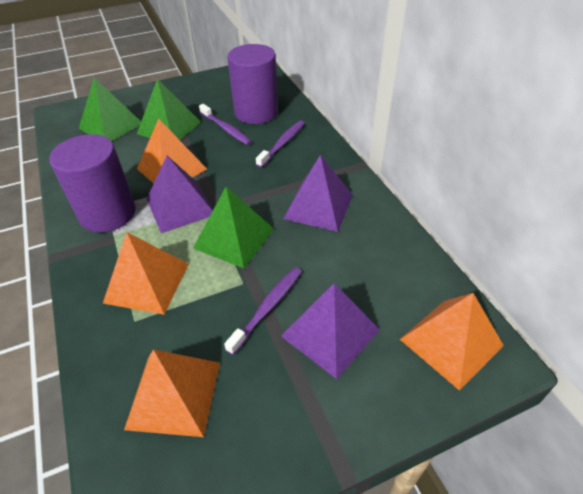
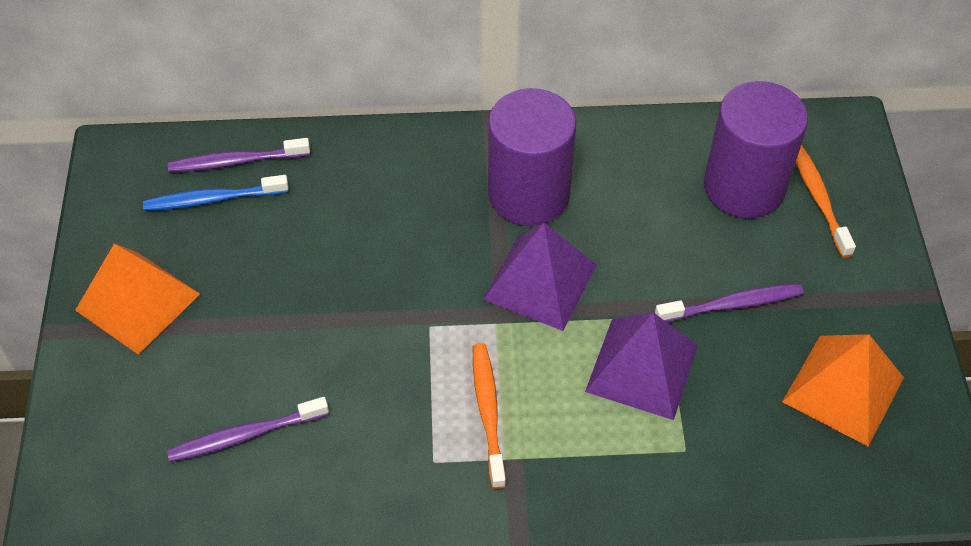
blue toothbrush: none = 0 -> [143,175,289,211] = 1
green pyramid: [79,78,141,141] [137,79,201,140] [193,187,274,269] = 3 -> none = 0
orange pyramid: [103,232,189,315] [124,349,220,437] [137,119,207,183] [400,293,504,391] = 4 -> [75,244,200,355] [782,334,904,446] = 2
orange toothbrush: none = 0 -> [473,343,506,489] [796,144,856,258] = 2
purple pyramid: [147,156,213,233] [281,283,380,379] [283,155,353,232] = 3 -> [483,223,597,331] [585,312,698,420] = 2

